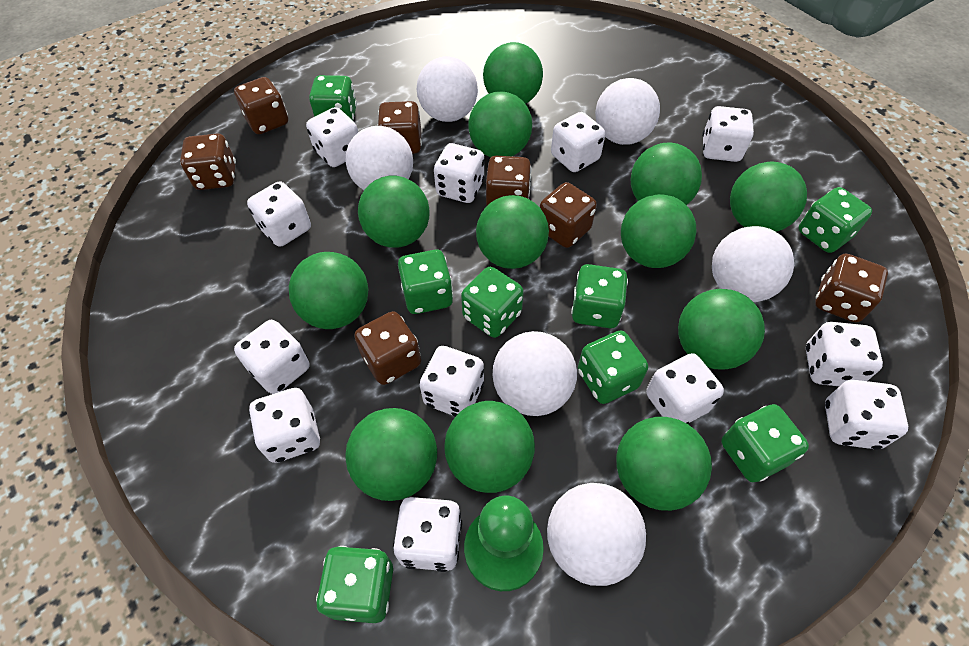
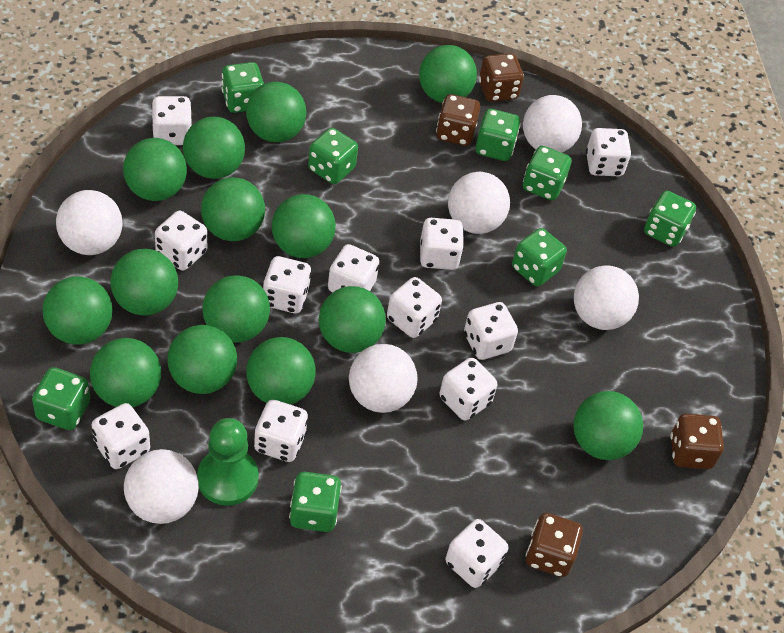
brown dice: [180,134,236,190] [234,77,288,134] [354,311,421,385] [377,101,422,154] [486,156,532,205] [540,182,597,248] [815,254,888,323] = 7 -> [436,94,480,146] [479,53,524,102] [526,513,583,577] [670,413,724,469] = 4
green ball: [289,252,369,329] [346,408,437,501] [358,176,430,248] [444,401,535,493] [468,91,532,157] [476,195,549,269] [483,42,543,104] [616,417,712,511] [621,194,697,268] [630,142,702,205] [678,289,765,370] [730,162,807,232] = 12 -> [42,276,112,344] [90,338,161,407] [110,249,178,316] [123,138,187,201] [167,325,237,394] [183,117,245,179] [201,177,265,241] [202,275,270,343] [246,82,306,142] [246,337,316,405] [272,194,336,258] [319,286,386,353] [419,45,477,103] [573,391,643,460] = 14

